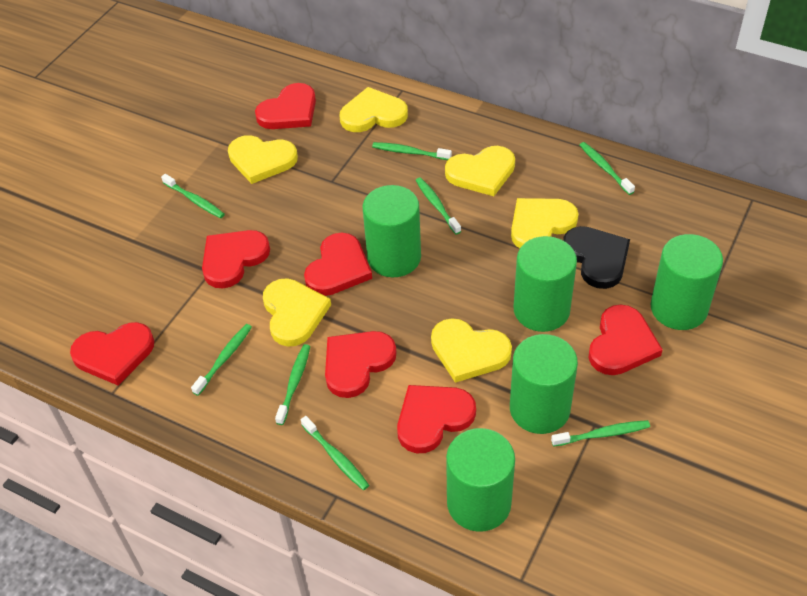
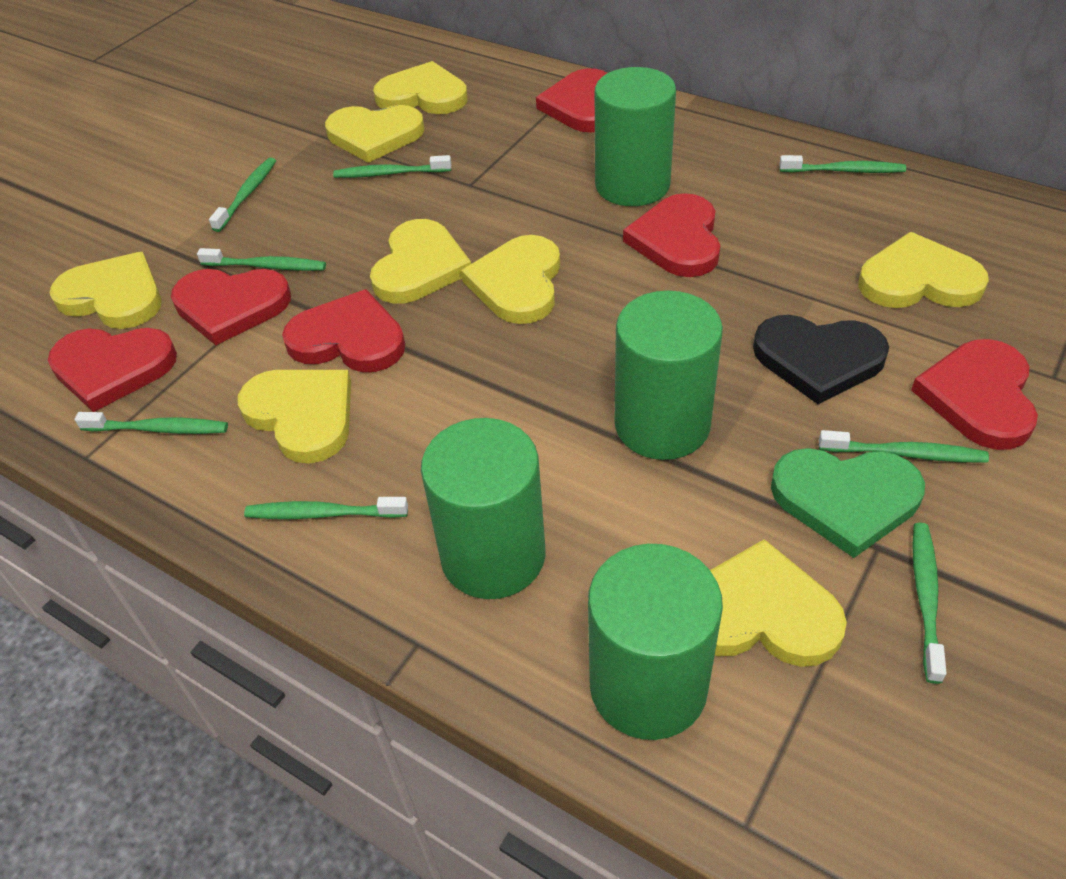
green cylinder: [363,185,421,277] [446,428,515,532] [510,334,578,434] [514,236,577,332] [650,234,723,330] = 5 -> [421,418,546,599] [588,544,723,740] [595,67,676,206] [615,291,723,460] = 4
green heart: none = 0 -> [771,448,925,558] = 1
red heart: [70,322,154,385] [202,230,270,288] [255,83,316,129] [304,233,372,296] [325,331,397,398] [397,385,476,453] [589,304,663,375] = 7 -> [48,328,177,412] [171,269,291,345] [282,289,405,372] [536,68,607,132] [623,193,720,277] [911,339,1038,450] = 6
yellow heart: [228,135,298,184] [263,278,331,347] [340,87,408,132] [431,318,512,383] [445,146,515,196] [511,198,579,248] = 6 -> [49,252,162,329] [238,370,351,464] [325,105,425,163] [370,219,471,304] [373,61,468,114] [461,235,560,324] [710,539,847,667] [858,232,989,308] = 8

